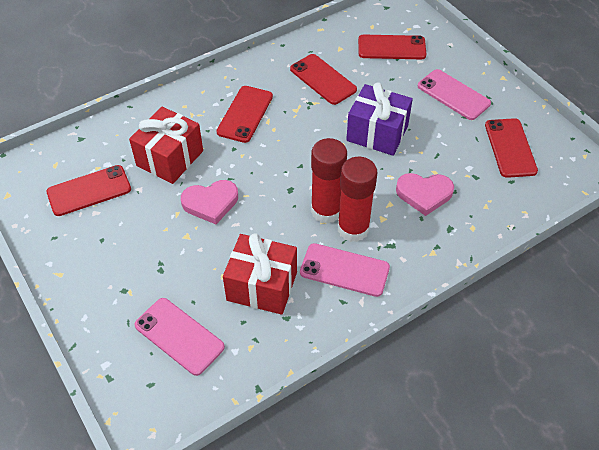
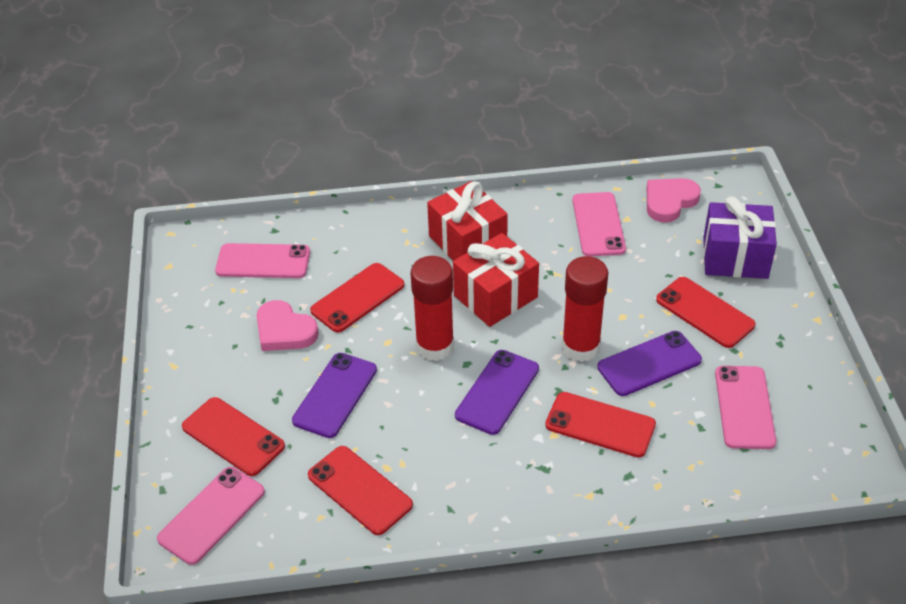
pink phone: [134,298,225,376] [300,243,390,297] [417,69,491,120] = 3 -> [157,467,265,565] [215,243,310,278] [572,192,626,256] [715,366,776,449] = 4
purple phone: none = 0 -> [292,353,377,438] [455,350,539,435] [597,331,702,396] = 3

